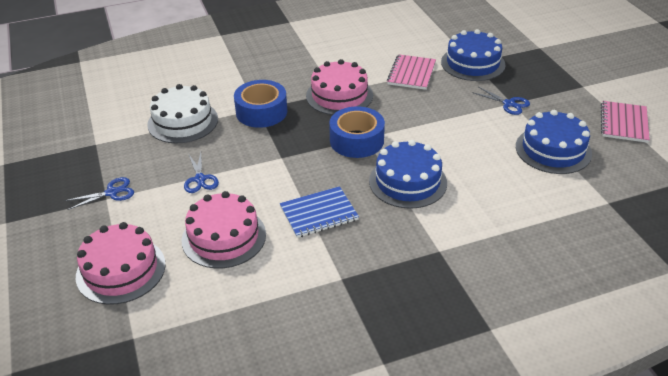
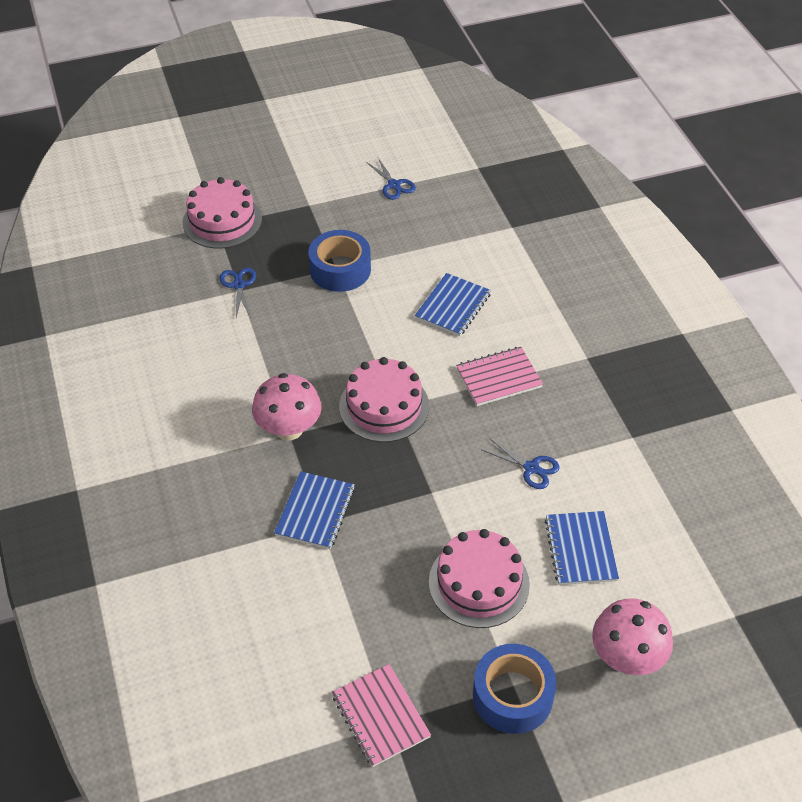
blue cake: [369,140,447,209] [441,29,506,81] [516,110,592,174] = 3 -> none = 0
blue notebook: [280,186,359,238] = 1 -> [274,471,355,549] [415,273,491,336] [545,511,619,585] = 3
pink mushroom: none = 0 -> [252,373,322,441] [592,599,673,675] = 2
white cake: [147,84,218,143] = 1 -> none = 0

